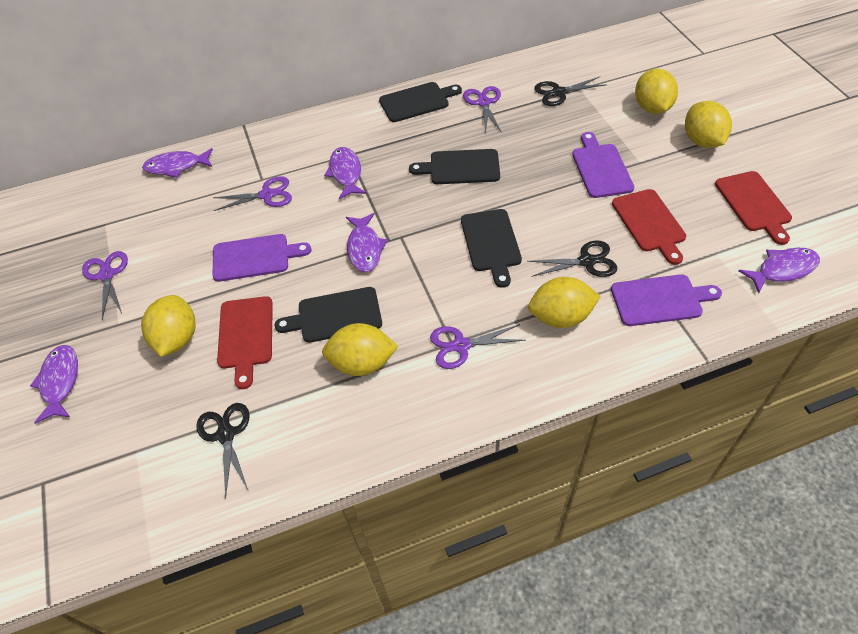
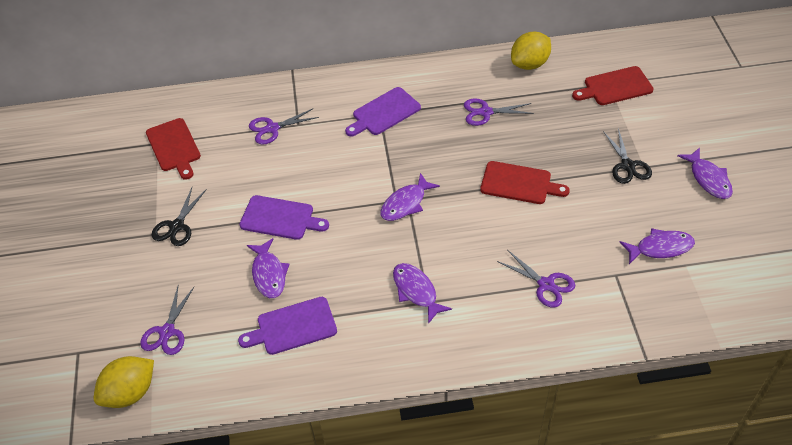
black cutting board: [275,287,382,343] [379,82,462,122] [409,149,500,184] [461,209,522,288] = 4 -> none = 0
black scissors: [196,403,250,499] [527,240,617,277] [534,77,607,106] = 3 -> [152,188,207,246] [603,128,652,184] = 2
yellow lemon: [141,295,196,357] [322,323,399,376] [528,277,601,328] [635,69,678,114] [685,101,732,148] = 5 -> [94,356,154,408] [511,32,551,70] = 2

